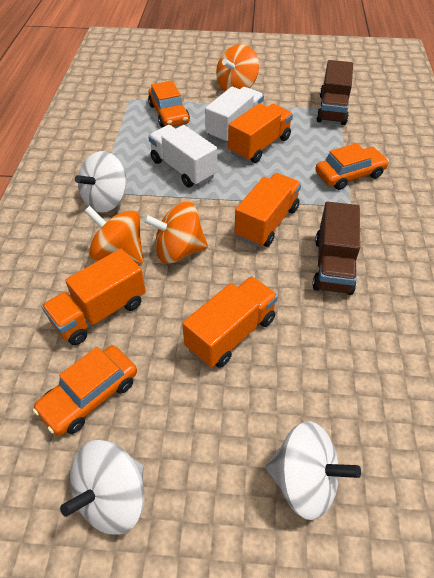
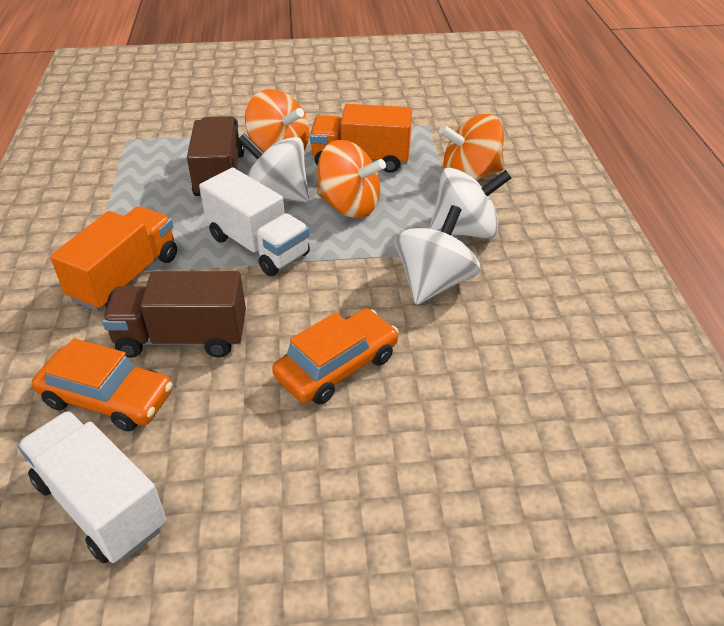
orange car: [33,345,137,436] [148,80,190,128] [315,143,389,190] = 3 -> [32,338,173,432] [272,309,398,404] = 2
orange truck: [42,249,146,345] [182,276,278,368] [228,103,293,163] [235,173,301,247] = 4 -> [50,206,177,311] [310,104,412,173] = 2

